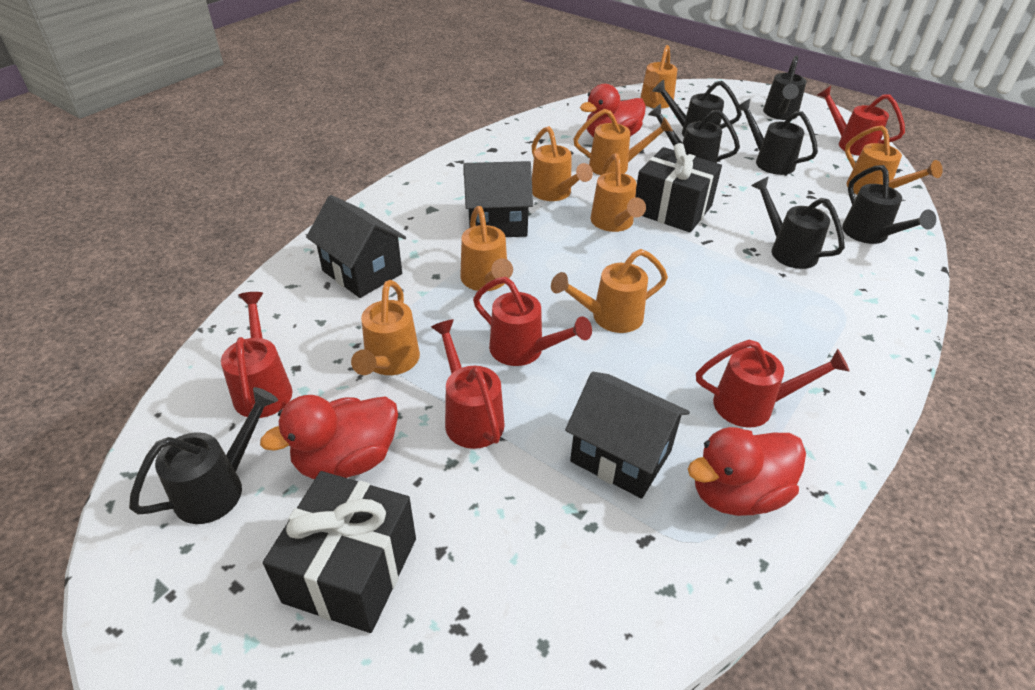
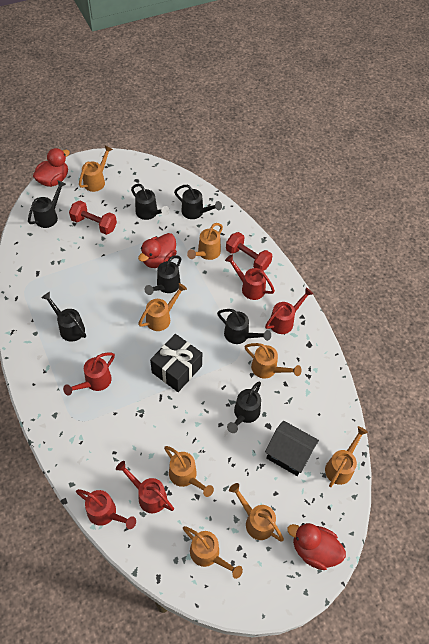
black gift: [263,471,416,633] [636,143,722,233] = 2 -> [150,334,202,392] = 1
black house: [306,195,406,298] [463,161,533,237] [565,372,690,499] = 3 -> [265,420,319,476] = 1
red dumbbell: none = 0 -> [69,200,117,235] [226,232,272,271] = 2

